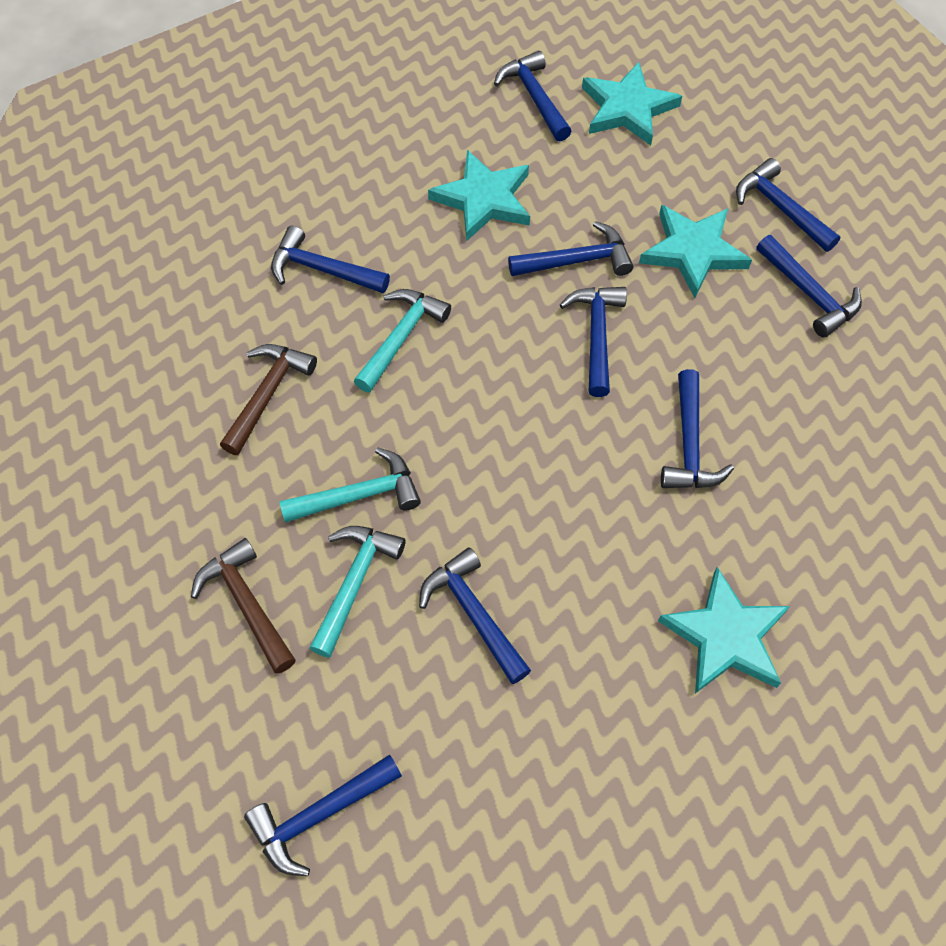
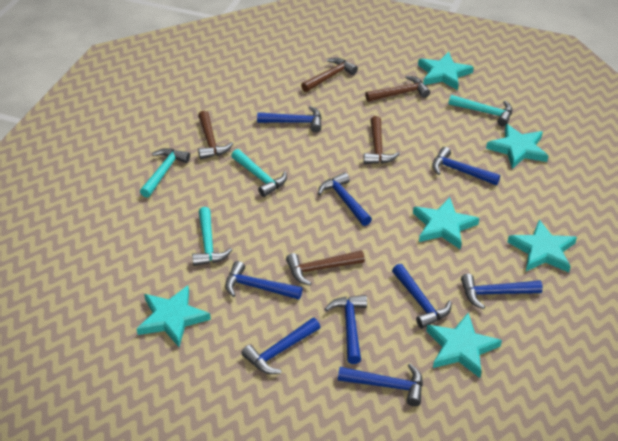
brown hammer: [191,538,296,674] [220,344,317,455] = 2 -> [198,111,233,159] [286,250,365,285] [301,58,358,92] [364,116,400,164] [365,76,430,102] = 5
turquoise hammer: [279,447,421,523] [309,526,406,658] [354,289,451,393] = 3 -> [140,148,190,198] [192,207,232,266] [231,149,287,197] [449,95,512,126] = 4
turquoise star: [428,150,530,242] [582,62,682,145] [639,205,752,298] [658,567,790,694] = 4 -> [137,285,211,347] [413,197,479,250] [418,52,474,90] [426,313,502,378] [486,124,548,169] [507,220,577,272] = 6

